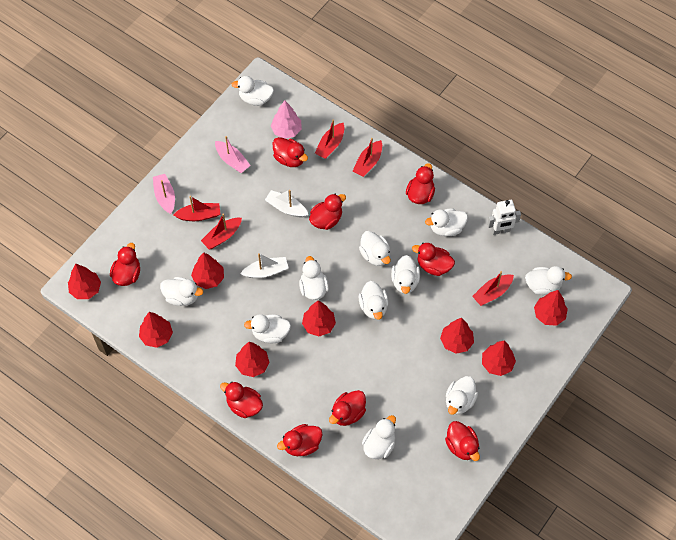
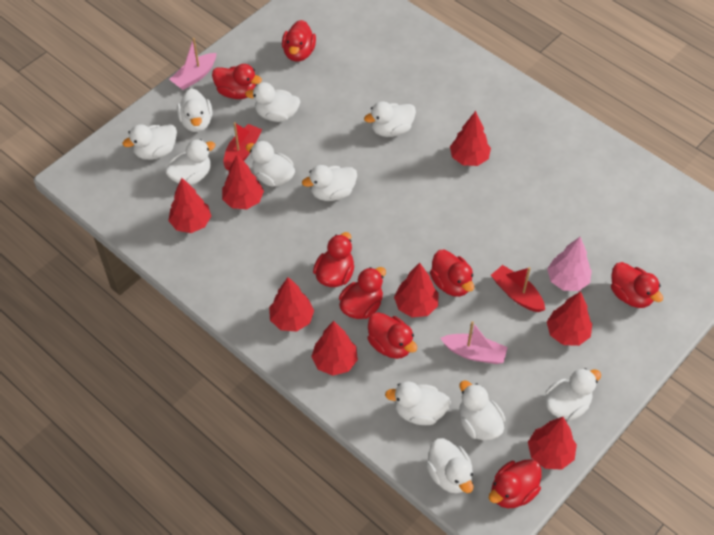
red boat: [173,196,221,221] [201,213,242,249] [315,120,344,159] [353,138,382,177] [472,271,514,306] = 5 -> [224,122,262,171] [491,265,545,312] = 2
red duck: [110,243,140,286] [220,382,263,418] [273,137,308,167] [277,424,323,456] [309,194,346,230] [329,390,366,426] [406,163,435,204] [412,243,455,276] [445,421,480,461] = 9 -> [212,64,262,99] [282,20,316,62] [313,232,354,287] [339,267,386,319] [367,312,417,359] [430,250,474,297] [489,459,541,508] [611,262,663,308] = 8
white boat: [240,253,288,278] [265,190,308,218] = 2 -> none = 0
white robot: [487,200,521,235] = 1 -> none = 0

